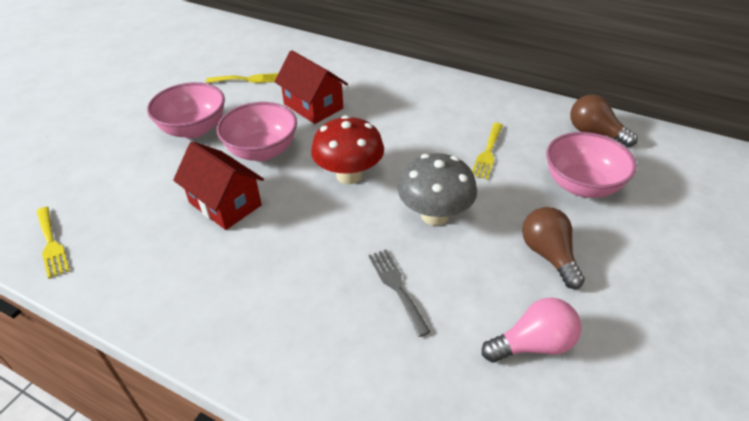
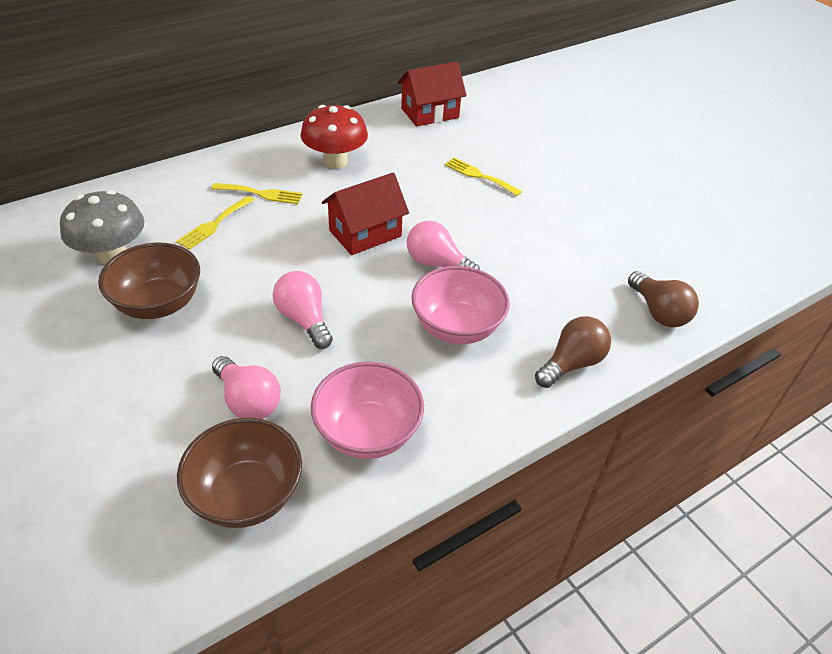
brown bowl: none = 0 -> [98,243,200,319] [177,418,302,528] = 2
grey fork: [368,249,431,337] = 1 -> none = 0
pink bowl: [147,82,225,139] [217,102,297,161] [546,132,637,198] = 3 -> [311,362,424,459] [411,266,510,344] = 2
pink light bulb: [482,298,581,363] = 1 -> [212,356,281,419] [273,271,333,349] [407,221,480,270] = 3

